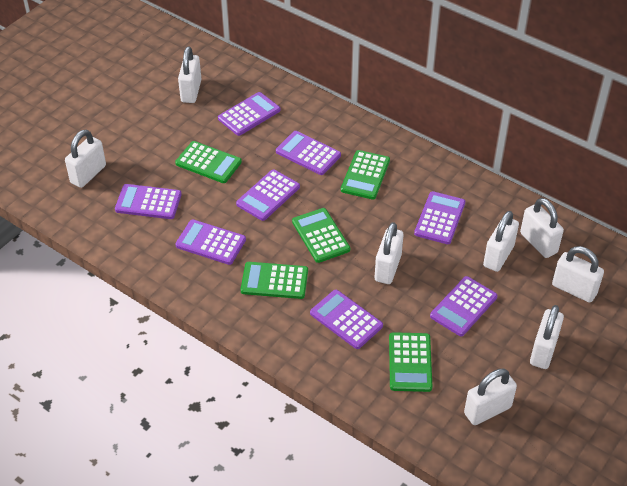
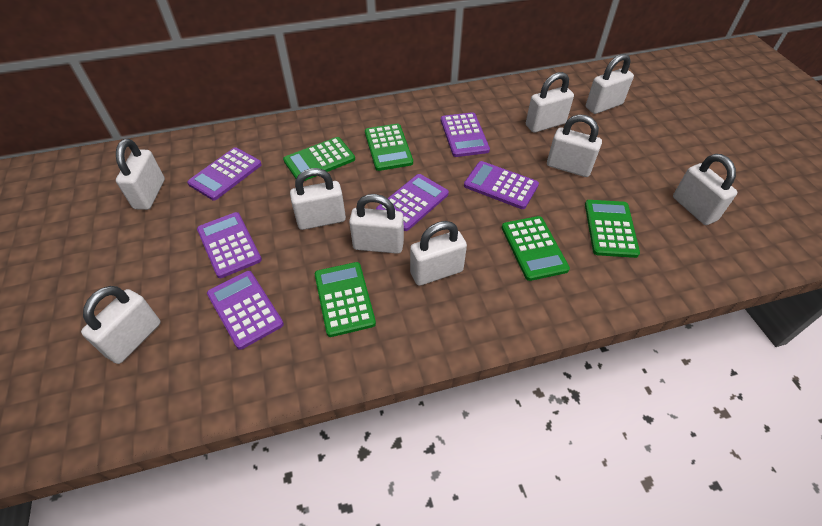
purple calculator: [115,184,182,219] [175,219,246,265] [218,92,280,136] [236,169,300,221] [276,131,341,175] [310,290,383,349] [414,191,465,244] [430,276,498,336] = 8 -> [187,147,262,200] [197,212,262,278] [207,271,284,350] [376,174,449,231] [441,112,490,157] [464,161,539,209] = 6
white padlock: [65,130,106,188] [178,46,201,103] [375,222,403,284] [464,369,517,425] [483,211,519,272] [520,198,564,258] [530,305,564,369] [552,246,604,303] = 8 -> [81,286,161,364] [116,139,165,210] [290,168,346,230] [349,194,404,254] [410,221,467,286] [526,72,574,133] [547,114,602,177] [586,54,634,114] [673,154,737,225] = 9

